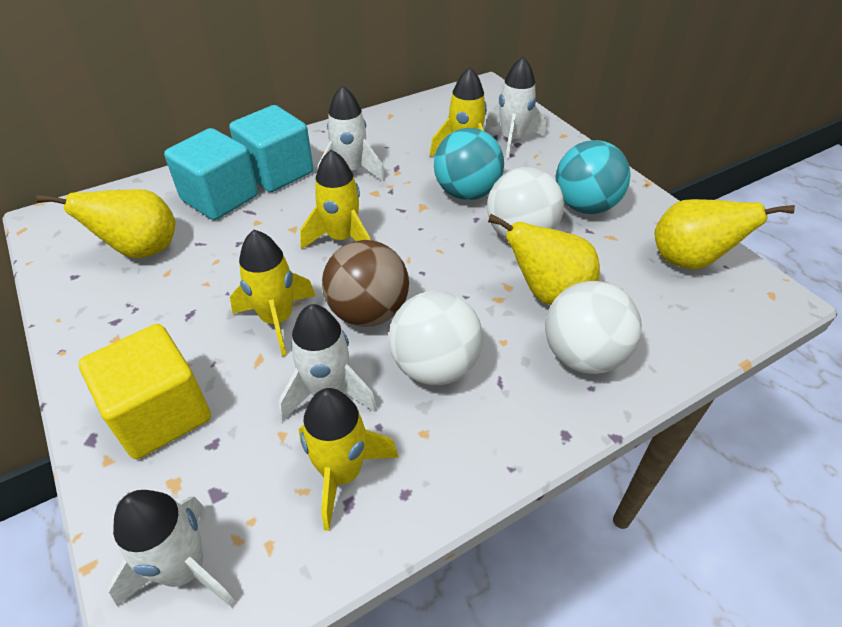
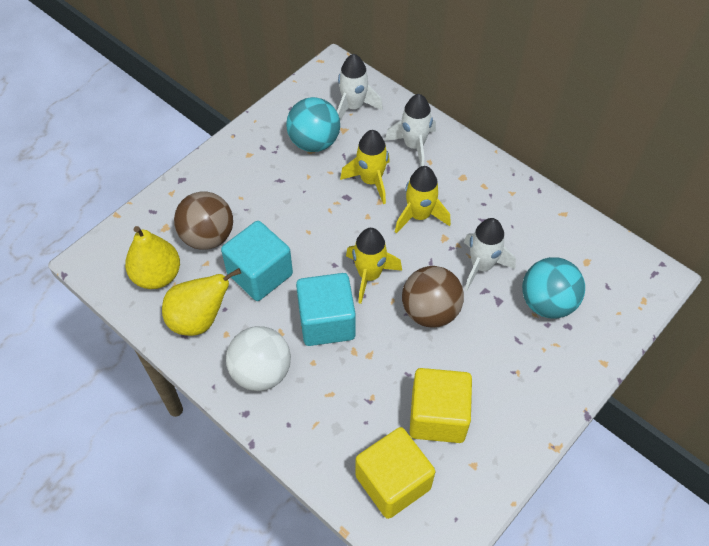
brown ball: [322,240,409,327] = 1 -> [174,191,233,250] [402,266,464,328] = 2
white ball: [389,291,483,385] [487,167,564,240] [545,281,642,374] = 3 -> [226,326,291,391] = 1
white rocket: [108,490,236,608] [278,304,377,422] [317,85,385,182] [485,57,546,160] = 4 -> [337,54,383,121] [385,94,436,166] [464,218,516,291] = 3
yellow cube: [79,324,211,459] = 1 -> [356,427,435,519] [409,368,472,443] = 2
yellow pear: [37,189,175,258] [488,214,600,305] [655,199,795,270] = 3 -> [125,226,180,289] [162,268,241,336] = 2
yellow rocket: [230,230,315,357] [299,388,399,531] [300,150,371,249] [430,67,487,157] = 4 -> [340,130,390,204] [346,228,402,304] [395,166,451,234] = 3

